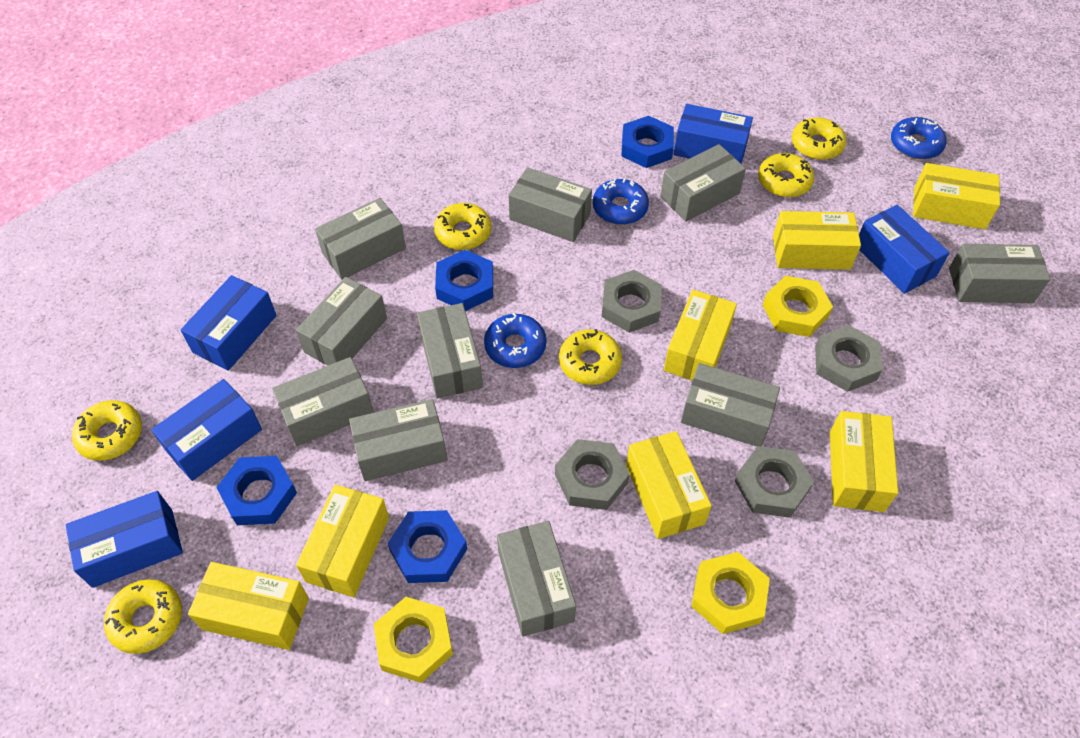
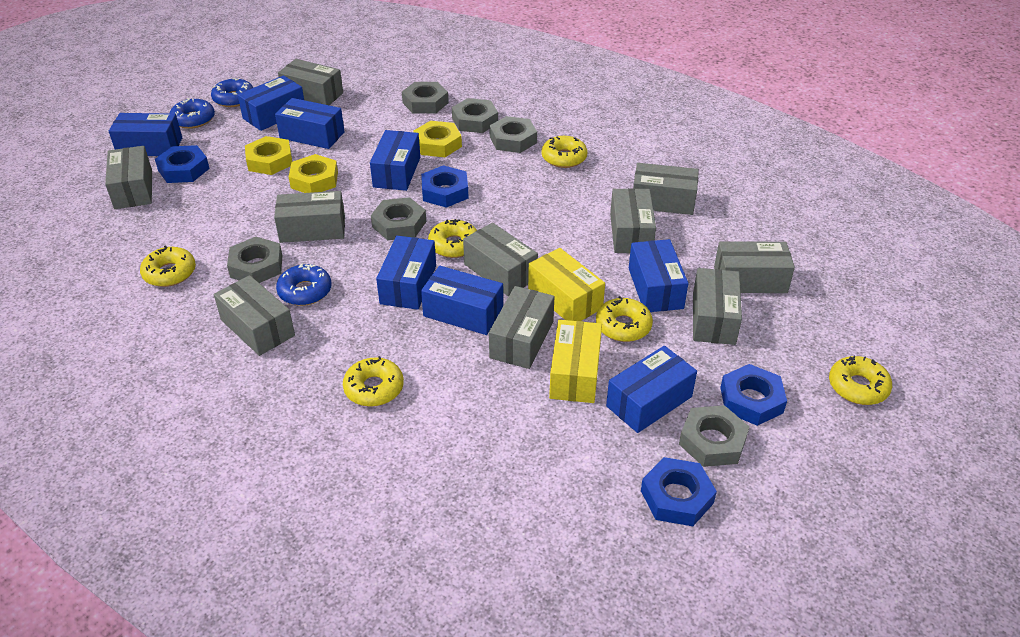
blue box: [66,491,183,588] [151,379,262,481] [180,275,277,371] [674,104,753,164] [859,205,950,294] = 5 -> [109,113,182,156] [238,75,304,131] [275,98,345,149] [370,130,420,191] [376,236,436,310] [421,266,503,335] [606,346,697,433] [629,239,689,312] = 8
grey nut: [555,439,630,510] [602,270,662,333] [735,446,814,518] [815,325,882,392] = 4 -> [227,237,282,283] [371,197,426,240] [402,82,449,114] [452,98,498,133] [489,116,537,153] [679,405,750,467] = 6
yellow box: [188,562,309,650] [296,485,389,597] [626,431,712,539] [664,290,737,380] [773,211,861,270] [830,411,898,512] [913,163,1000,229] = 7 -> [528,248,605,321] [549,320,602,403] = 2

